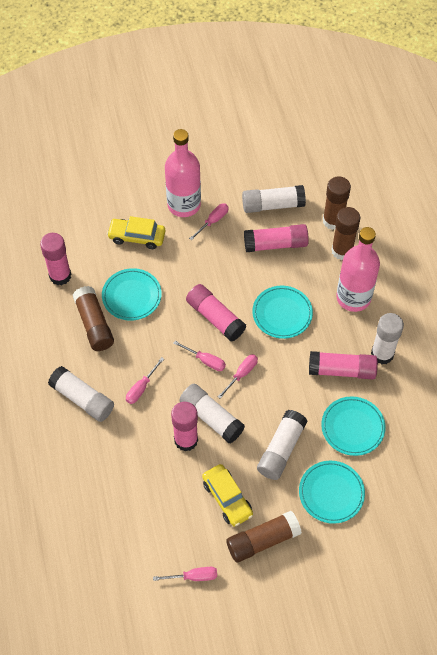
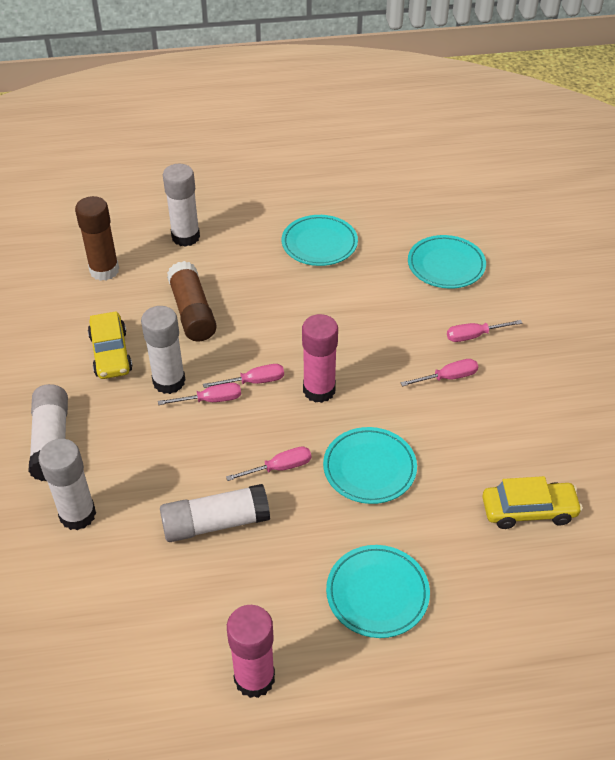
brown glue stick: [73,286,114,351] [226,511,302,563] [323,176,351,230] [331,207,360,260] = 4 -> [75,196,119,281] [167,261,217,341] = 2
pink bottle: [165,129,201,217] [336,227,380,312] = 2 -> none = 0
pink glue stick: [40,233,71,285] [171,402,198,451] [186,284,246,342] [244,224,309,252] [309,351,378,379] = 5 -> [227,605,275,698] [302,314,338,403] = 2

